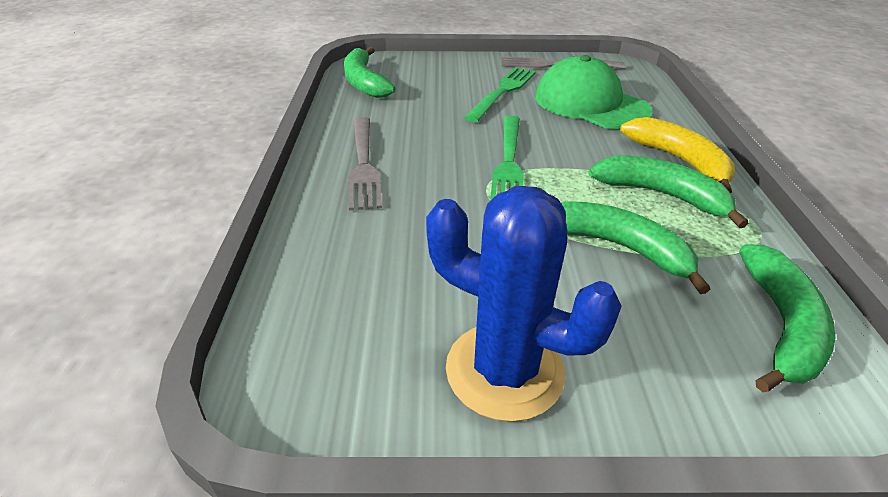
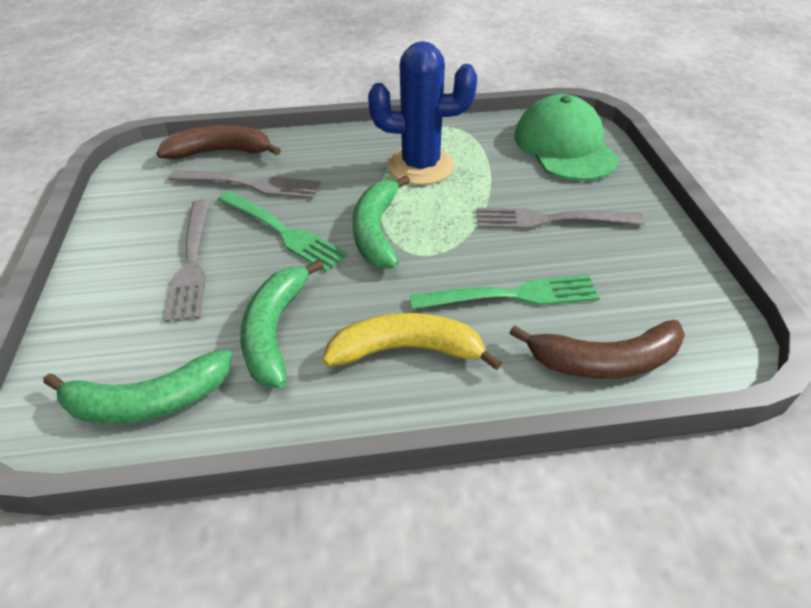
brown banana: none = 0 -> [156,125,281,159] [510,320,685,379] = 2
green banana: [344,47,396,98] [561,201,710,294] [588,156,749,228] [739,244,835,392] = 4 -> [43,349,232,424] [240,259,323,388] [353,175,410,269] = 3
grey fork: [349,117,382,211] [502,56,625,69] = 2 -> [165,199,210,322] [169,170,320,199] [477,208,645,229] = 3

